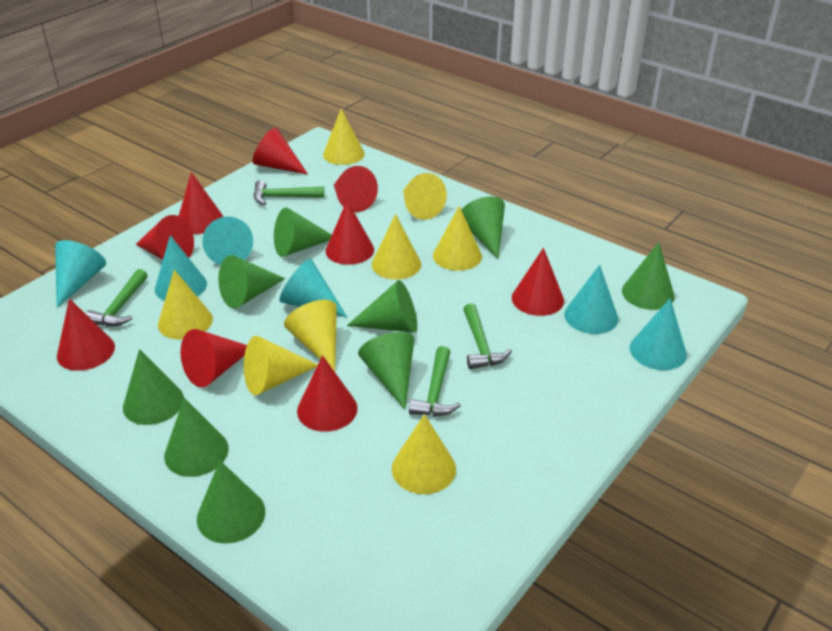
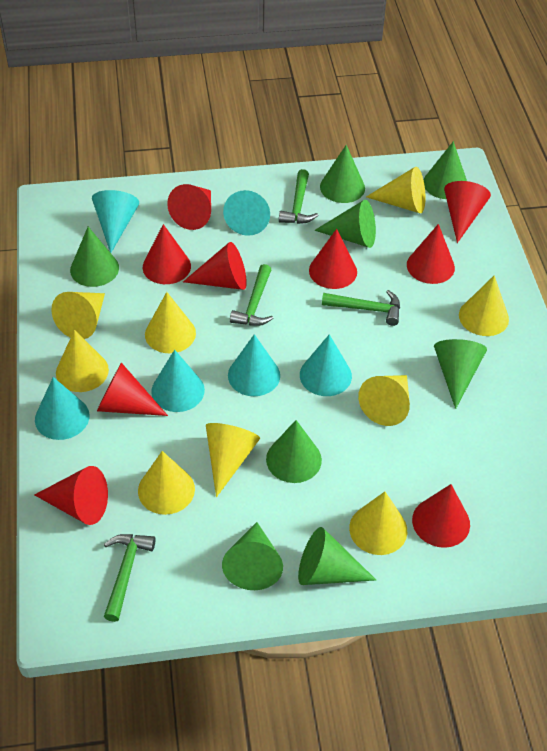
green cone: [123,349,184,425] [164,398,229,477] [197,460,265,544] [218,255,285,308] [274,207,332,257] [347,280,417,333] [358,332,415,410] [462,197,505,259] [622,242,675,310] = 9 -> [70,227,119,287] [222,522,283,590] [266,420,322,483] [298,527,376,585] [314,200,376,248] [320,145,365,203] [423,141,467,199] [434,339,487,409] = 8
yellow cone: [158,270,213,340] [244,336,318,395] [284,300,337,372] [323,108,365,165] [372,214,421,279] [392,414,456,494] [403,173,447,220] [433,206,482,271] = 8 -> [51,292,105,339] [56,330,109,392] [138,451,195,515] [145,292,196,353] [206,423,260,497] [349,492,407,555] [358,375,410,426] [366,167,425,213] [459,275,509,336] = 9

